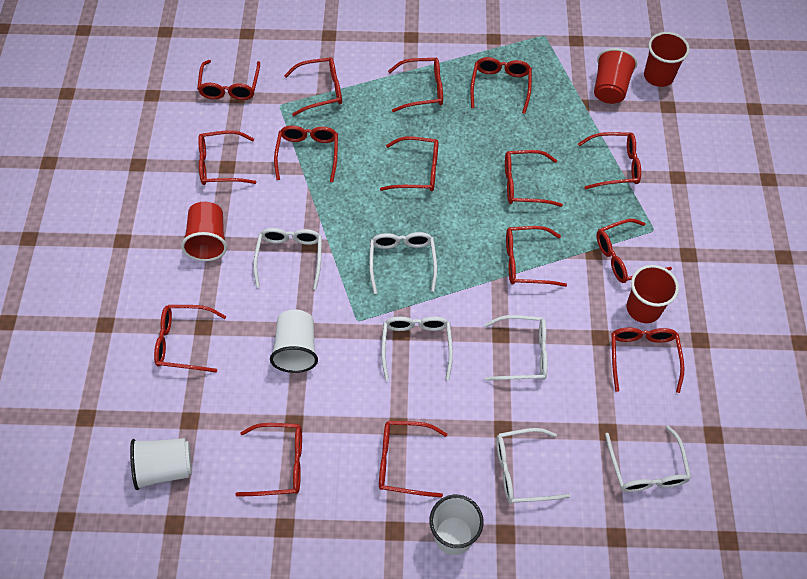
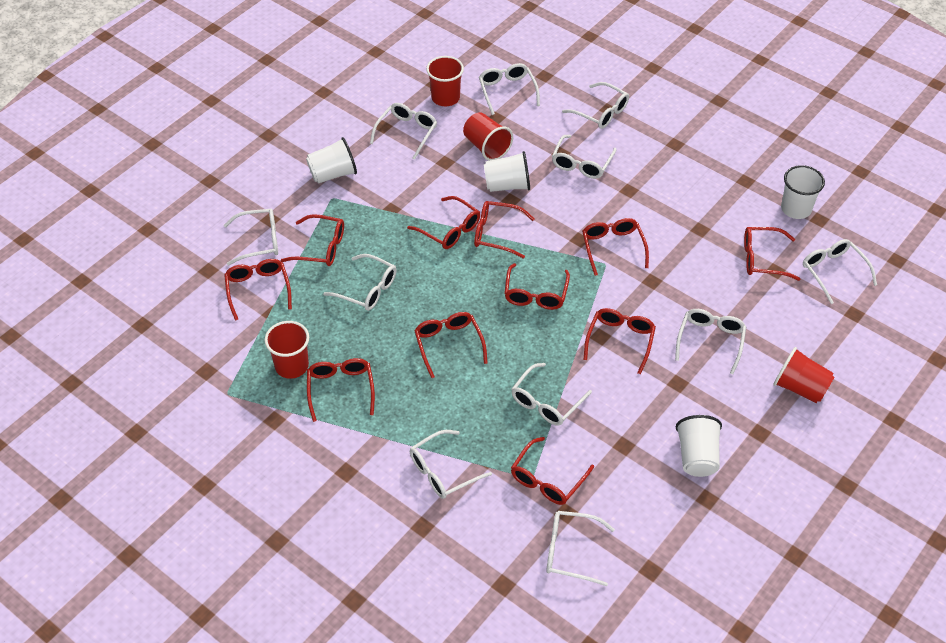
red glasses: [154,305,226,372] [197,60,260,100] [198,130,256,185] [235,423,302,496] [274,125,338,182] [284,57,342,116] [379,421,447,498] [380,136,439,191] [388,58,443,112] [470,57,532,114] [505,150,563,207] [506,226,567,287] [578,132,641,189] [597,219,672,283] [612,327,685,393] = 15 -> [224,259,292,321] [280,214,344,266] [307,358,375,422] [407,196,480,249] [414,312,488,378] [474,201,534,259] [504,263,570,310] [511,437,594,505] [582,218,649,276] [584,308,656,375] [744,227,800,281] = 11
white cup: [130,438,192,490] [270,309,318,373] [429,495,484,555] = 3 -> [306,137,357,184] [484,151,530,192] [676,415,722,477] [781,165,825,219] = 4
white glasses: [253,228,322,290] [369,232,437,294] [381,316,453,381] [484,315,548,381] [496,428,570,503] [605,425,691,492] = 6 -> [224,209,278,266] [323,254,396,311] [370,103,437,160] [410,430,492,499] [479,63,540,115] [511,363,592,426] [546,511,615,586] [552,135,617,179] [562,82,629,129] [675,309,746,374] [803,239,877,304] = 11

